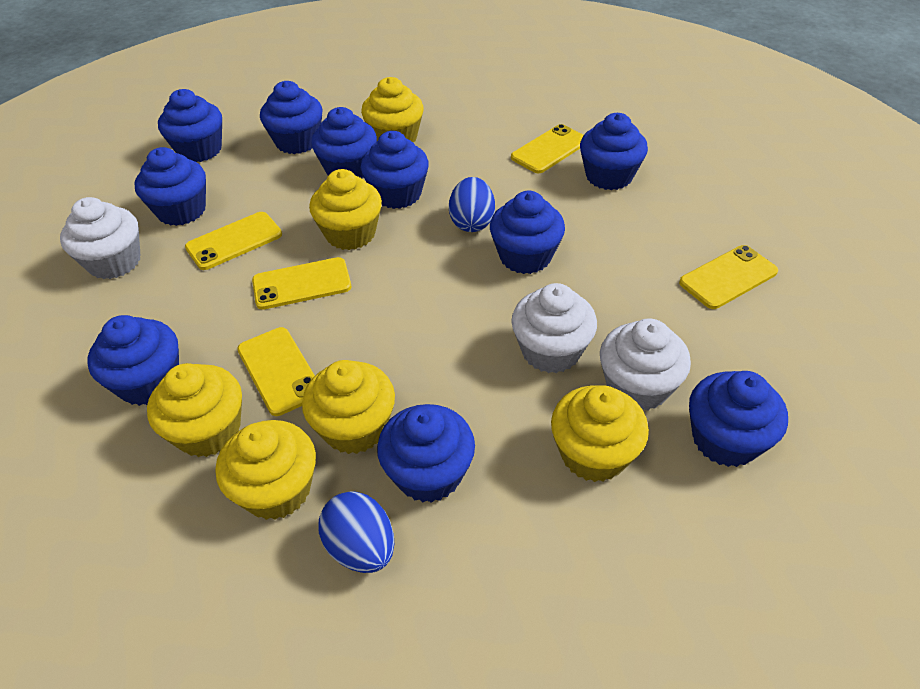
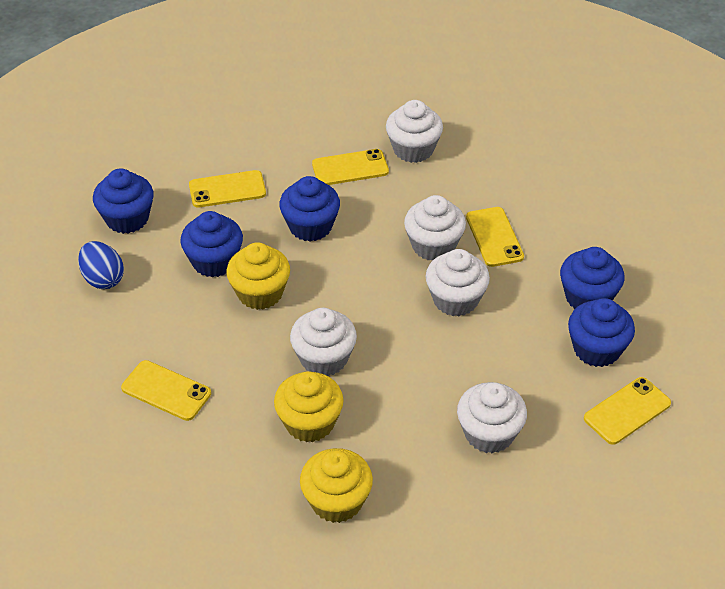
blue cupcake: [87,315,179,406] [134,147,206,226] [158,89,222,162] [260,81,323,154] [311,107,377,178] [361,131,429,209] [377,404,475,503] [490,191,565,274] [580,113,648,190] [689,371,788,467] = 10 -> [93,169,154,234] [180,211,243,277] [279,176,340,241] [560,247,624,309] [568,298,635,367] = 5
blue egg: [319,491,394,573] [449,177,495,232] = 2 -> [78,241,124,289] = 1
white cupcake: [60,197,140,279] [511,283,597,373] [600,318,691,411] = 3 -> [290,308,357,376] [386,100,443,163] [404,195,466,261] [425,249,490,316] [457,382,527,454] = 5
yellow cupcake: [147,363,242,457] [216,420,316,520] [302,360,395,454] [309,169,382,250] [361,77,423,143] [551,385,649,482] = 6 -> [226,242,290,310] [274,371,344,442] [300,448,373,523] = 3

